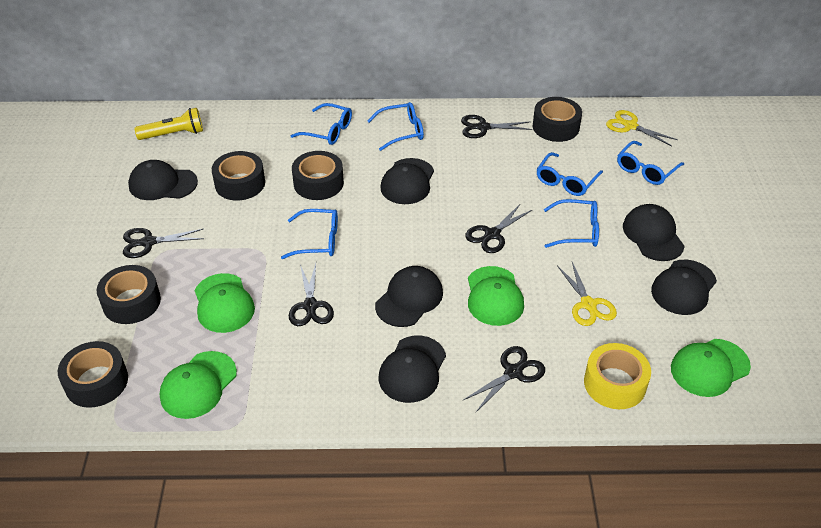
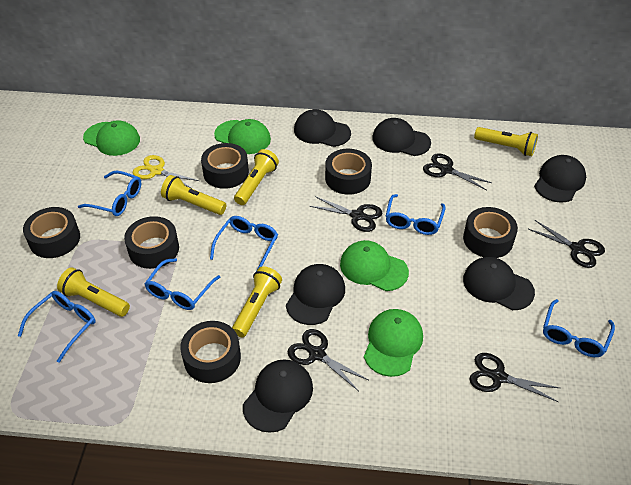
black tape: [58,341,128,408] [97,265,161,324] [212,151,265,201] [292,151,344,200] [533,97,582,142] = 5 -> [23,207,80,258] [124,216,179,269] [180,321,241,383] [201,143,249,189] [325,149,372,195] [463,207,518,258] = 6
yellow flashlight: [135,108,203,140] = 1 -> [57,267,130,317] [161,175,226,215] [232,266,282,337] [234,149,279,205] [474,127,538,156] = 5
yellow scissors: [557,262,617,326] [606,110,678,146] = 2 -> [132,155,199,189] = 1
yellow tape: [584,343,651,409] = 1 -> none = 0

